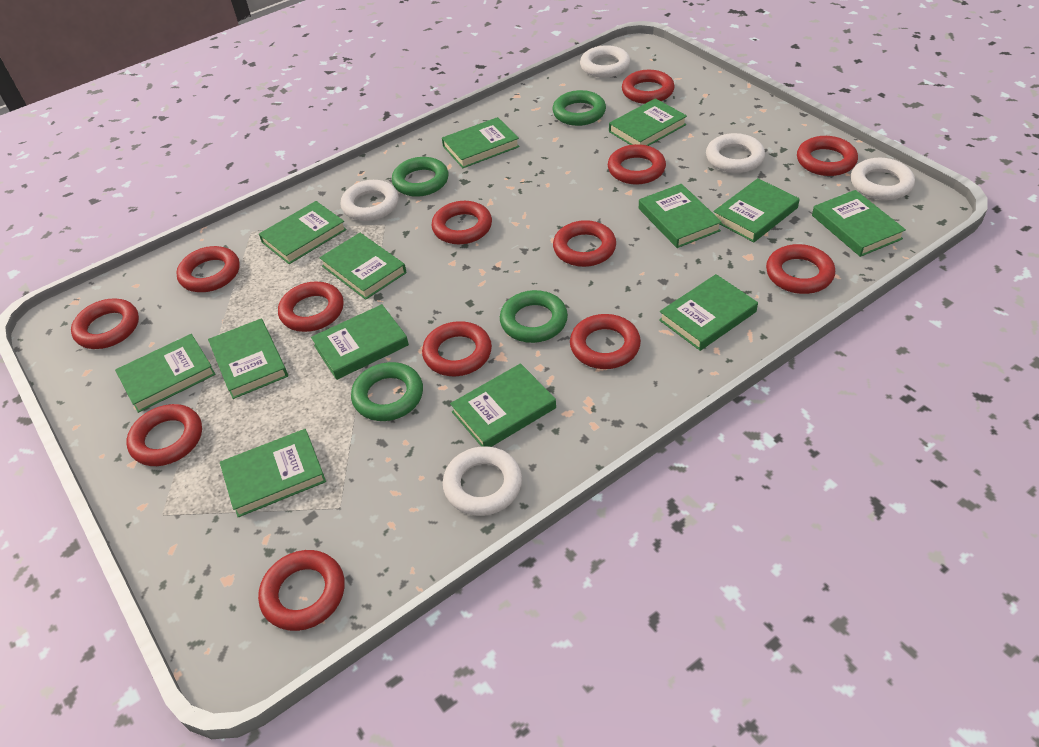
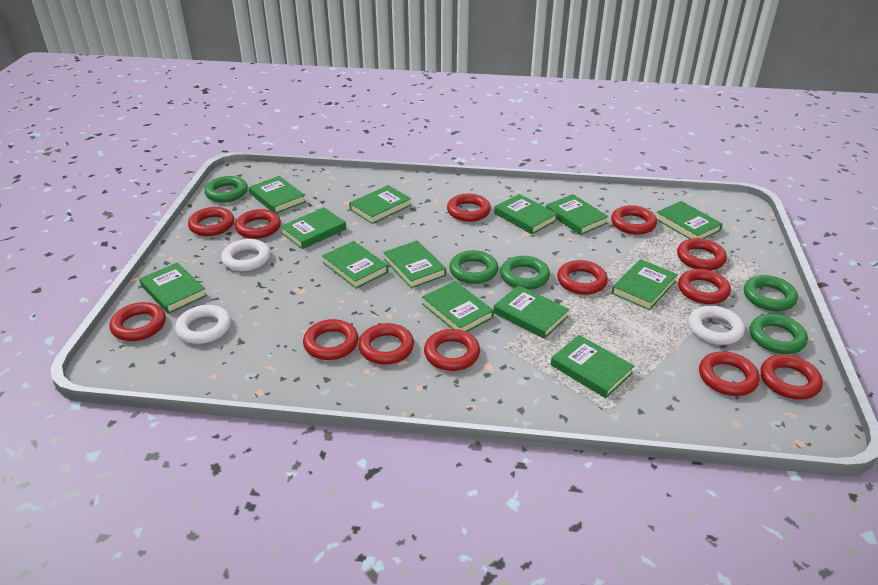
green ring: [351,362,423,421] [392,157,448,197] [500,290,568,343] [553,90,606,126] = 4 -> [204,176,248,202] [449,250,498,284] [500,256,550,290] [744,275,798,311] [750,314,808,354] = 5
white ring: [341,180,399,221] [443,446,522,516] [580,45,630,78] [706,133,765,173] [851,158,915,200] = 5 -> [175,305,231,344] [221,239,270,271] [688,306,745,345] = 3

